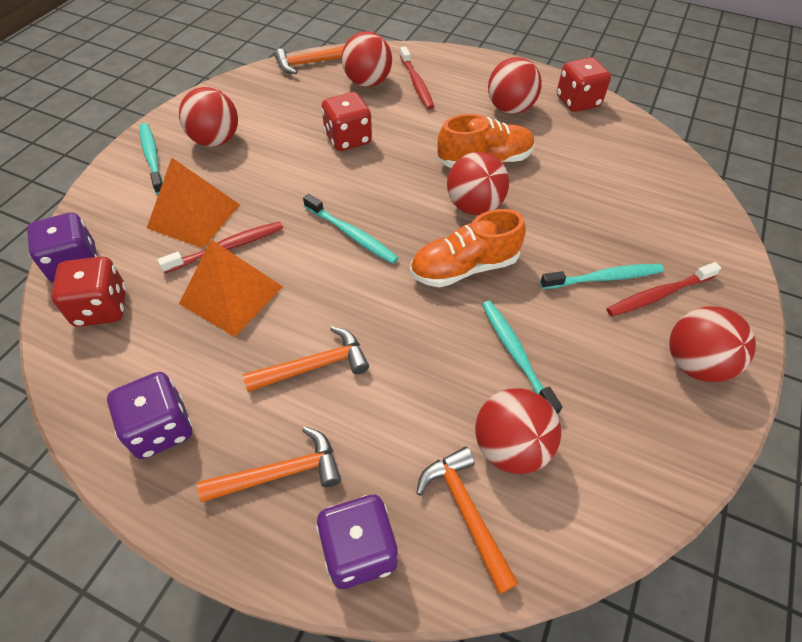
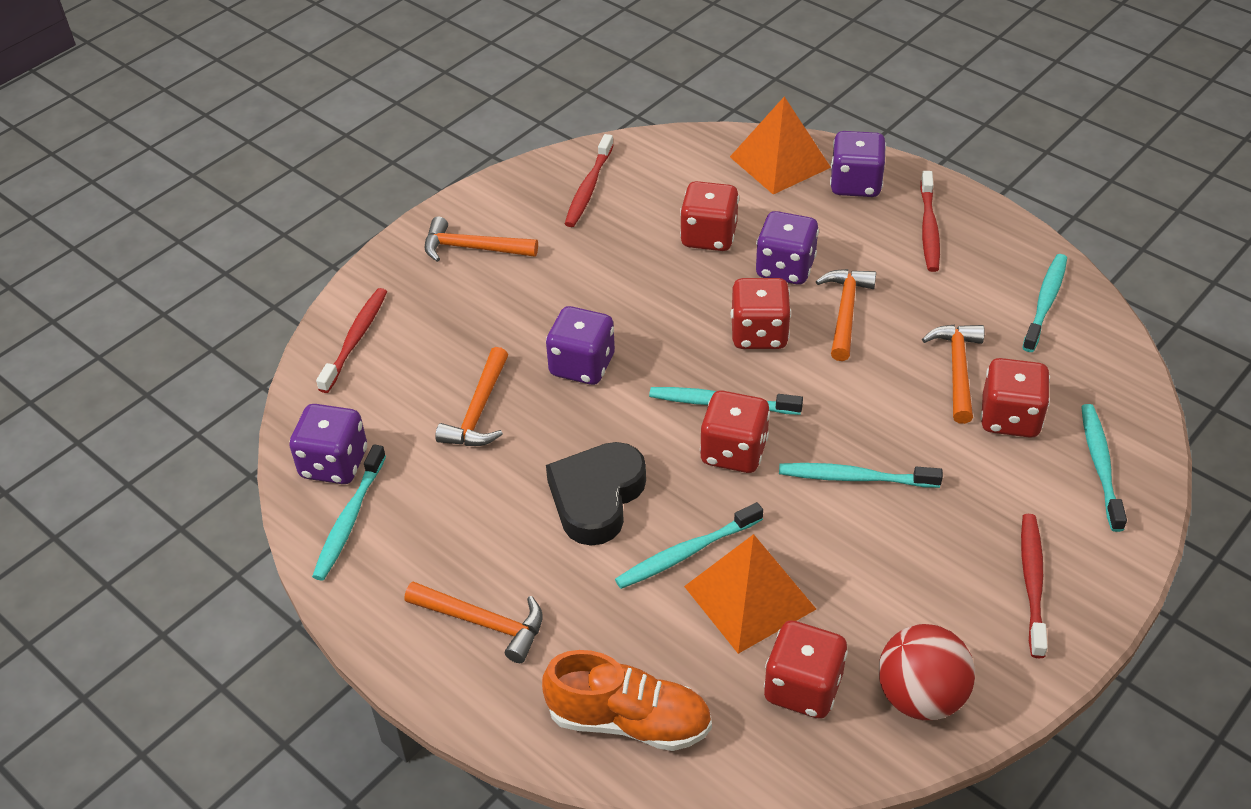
black heart: none = 0 -> [546,442,646,546] = 1
orange hammer: [197,427,341,502] [243,326,369,392] [274,46,344,74] [416,447,519,594] = 4 -> [405,582,543,663] [424,217,538,262] [435,347,508,446] [816,269,876,361] [922,324,985,424] = 5
orange shoe: [410,209,526,287] [437,114,535,168] = 2 -> [542,650,712,751] = 1
purple dice: [27,212,97,283] [107,372,192,459] [316,495,398,589] = 3 -> [289,404,367,484] [546,306,615,385] [756,211,819,285] [830,131,886,197] = 4
red ball: [179,87,238,147] [342,31,392,87] [447,152,509,215] [475,388,561,474] [488,57,542,114] [669,306,756,382] = 6 -> [878,624,975,720] = 1
red dice: [51,257,126,327] [321,92,372,151] [557,57,611,112] = 3 -> [680,181,739,251] [700,391,770,473] [731,278,791,349] [764,620,848,719] [980,358,1050,438] = 5
red toothbrush: [158,221,283,273] [400,46,434,110] [607,262,721,317] = 3 -> [316,288,387,393] [565,134,614,227] [920,171,940,272] [1021,514,1048,658] = 4
turquoise toothbrush: [140,123,163,194] [303,194,399,264] [482,301,562,414] [540,264,664,289] = 4 -> [312,444,386,581] [615,502,763,589] [649,387,803,415] [779,463,943,488] [1022,254,1067,352] [1081,404,1127,532] = 6

